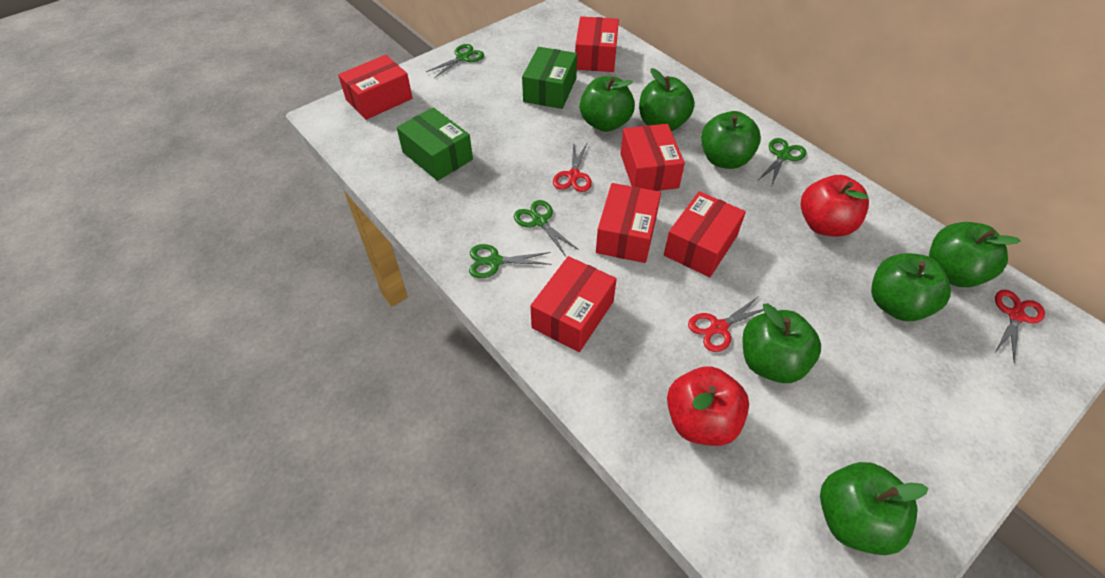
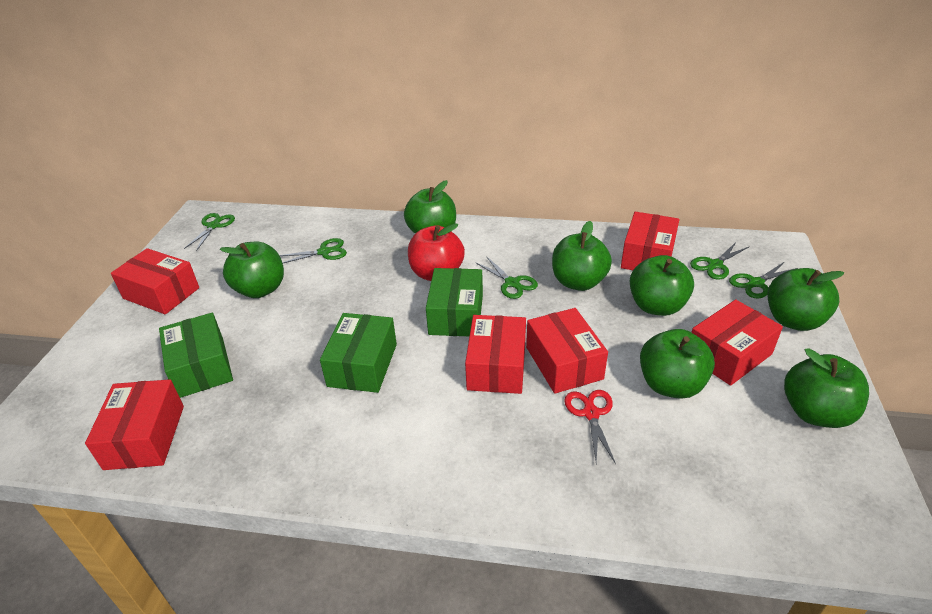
green box: [397,107,473,181] [522,47,577,109] = 2 -> [159,313,233,398] [320,313,397,393] [426,268,483,336] = 3
green scissors: [426,44,484,78] [469,244,551,278] [514,200,579,256] [758,138,806,185] = 4 -> [184,213,235,251] [280,238,347,263] [475,256,538,299] [690,241,749,279] [729,262,797,298] = 5
red apple: [667,366,749,446] [801,175,869,237] = 2 -> [408,223,465,281] = 1
red scissors: [553,142,592,192] [688,296,764,352] [995,290,1045,362] = 3 -> [564,390,616,464] = 1

